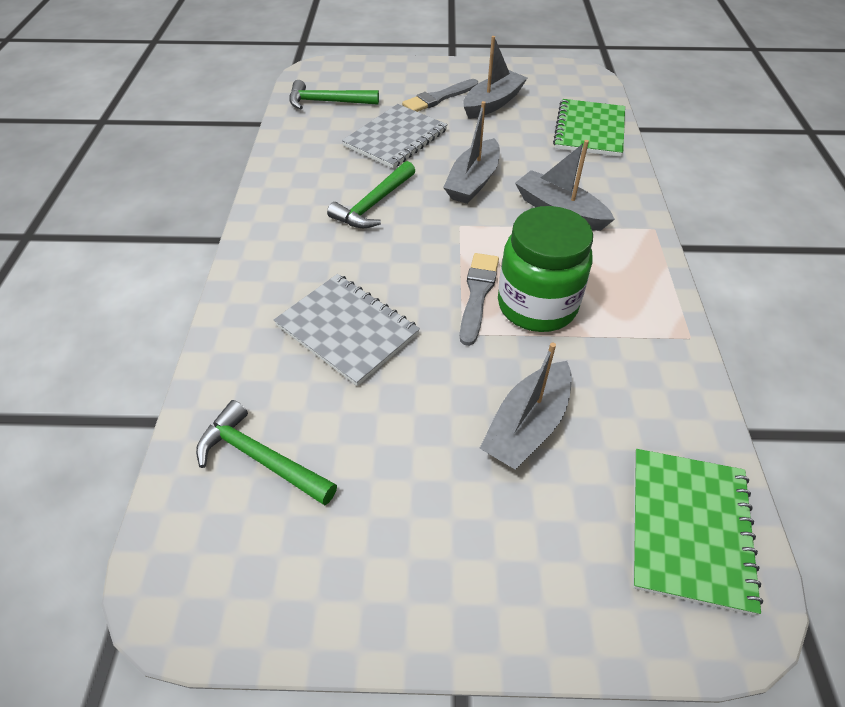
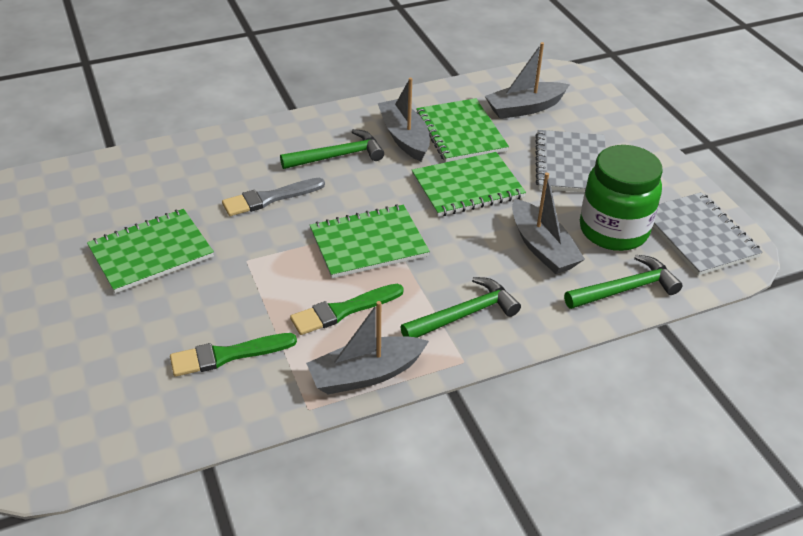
green brush: none = 0 -> [170,333,297,377] [290,284,404,335] = 2
green notebook: [553,99,625,157] [633,449,763,615] = 2 -> [87,209,214,293] [310,204,430,278] [412,152,526,217] [416,98,509,162] = 4
grey brush: [402,79,478,112] [460,253,499,346] = 2 -> [222,178,325,216] = 1

